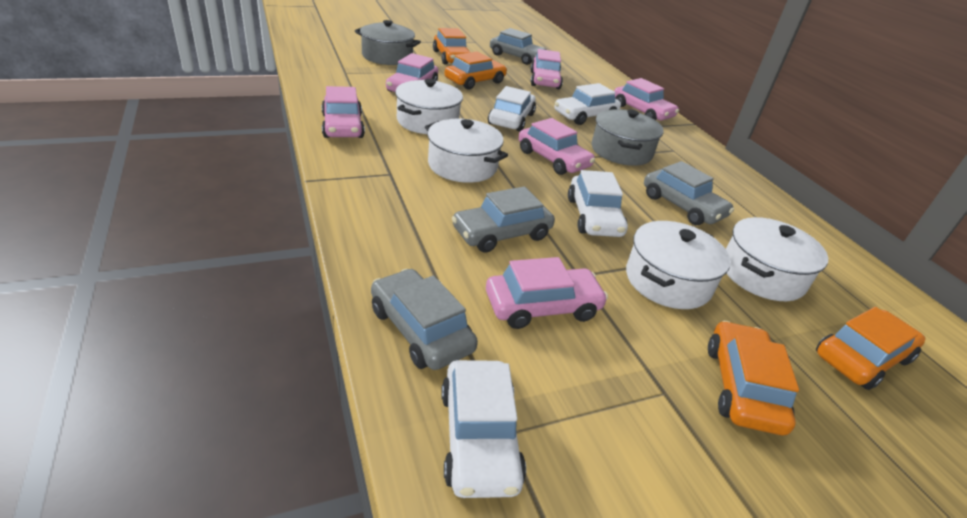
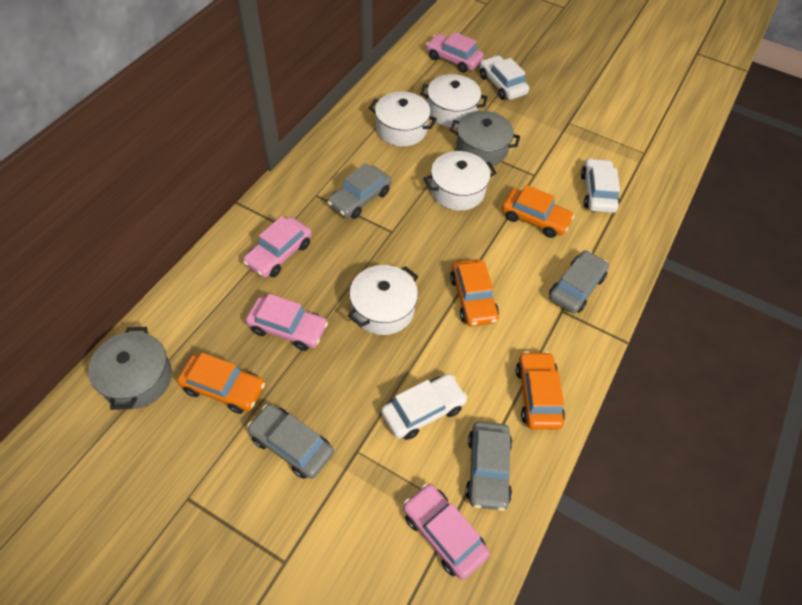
pink car: [322,86,365,138] [386,53,438,92] [486,257,608,329] [518,118,595,175] [530,49,563,89] [614,78,679,120] = 6 -> [243,216,312,278] [246,294,328,351] [403,483,490,580] [426,32,484,73] = 4
white car: [441,360,526,498] [488,86,536,132] [554,83,621,125] [568,170,628,237] = 4 -> [381,374,468,440] [480,55,529,100] [581,158,620,213] = 3

